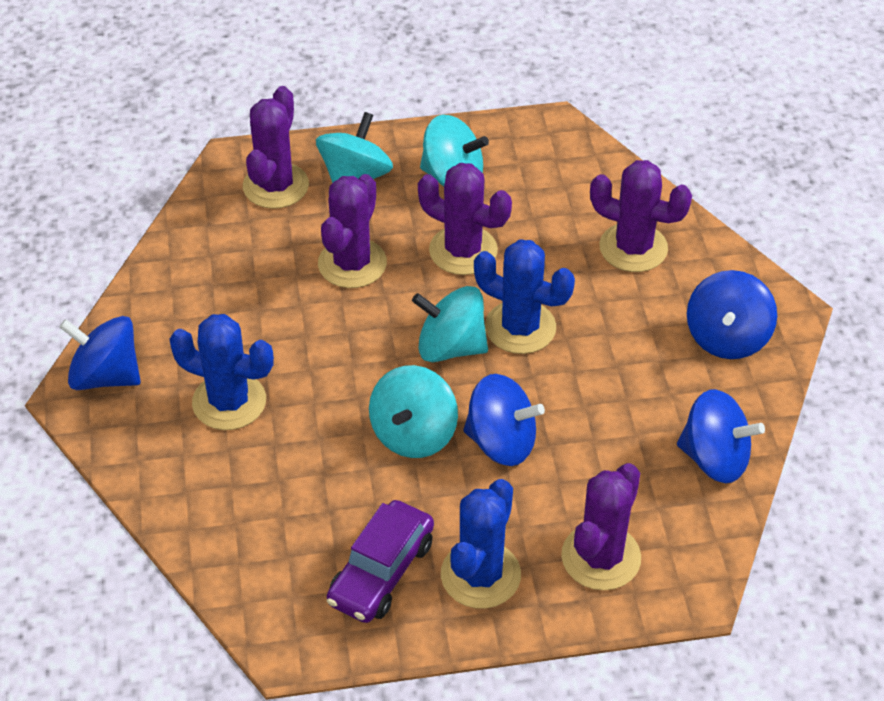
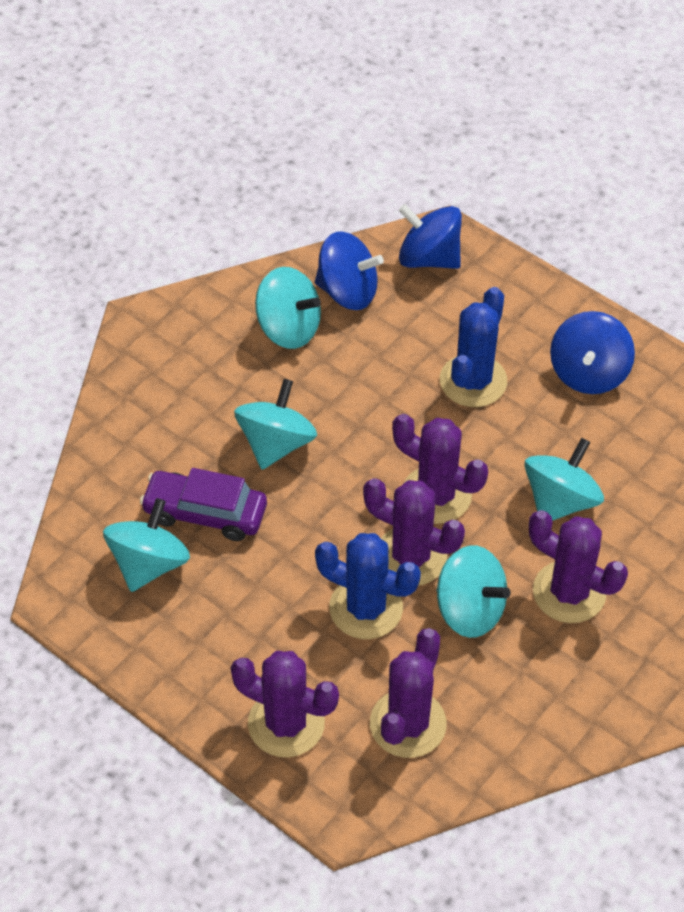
blue cactus: [169,314,274,430] [441,479,521,609] [474,239,575,354] = 3 -> [315,533,421,639] [440,287,507,407] = 2
blue spinning top: [59,316,141,390] [463,374,545,466] [677,389,765,483] [687,270,777,359] = 4 -> [315,231,384,310] [399,204,462,269] [550,311,635,394] = 3
turquoise spinning top: [316,112,393,183] [369,365,458,458] [412,286,488,362] [420,115,489,187] = 4 -> [103,498,190,592] [234,379,317,470] [255,267,321,349] [437,546,511,638] [524,438,604,521] = 5

